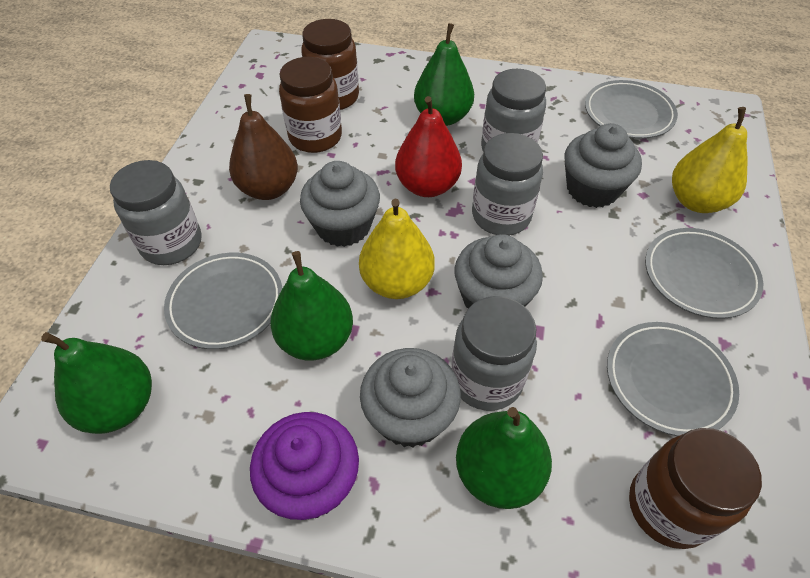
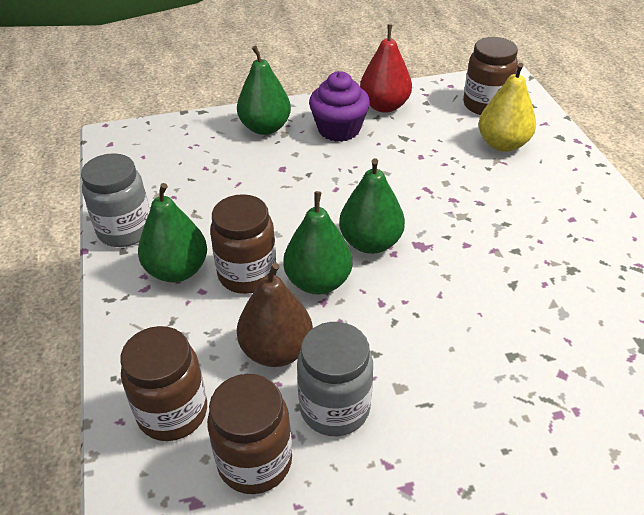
brown jar: [279,57,342,153] [301,19,359,110] [629,428,762,549] = 3 -> [120,326,207,441] [207,374,292,494] [210,194,277,294] [463,37,518,115] = 4
grey cupcake: [300,161,380,247] [360,348,461,448] [454,234,543,308] [565,123,642,208] = 4 -> none = 0
grey jar: [110,160,202,265] [451,296,537,411] [472,133,543,235] [481,69,546,152] = 4 -> [81,153,150,247] [297,322,373,436] = 2
grey plate: [164,253,283,349] [585,80,678,139] [607,322,739,436] [645,228,763,319] = 4 -> none = 0
yellow pear: [359,199,435,299] [672,107,748,213] = 2 -> [479,63,536,152] = 1

